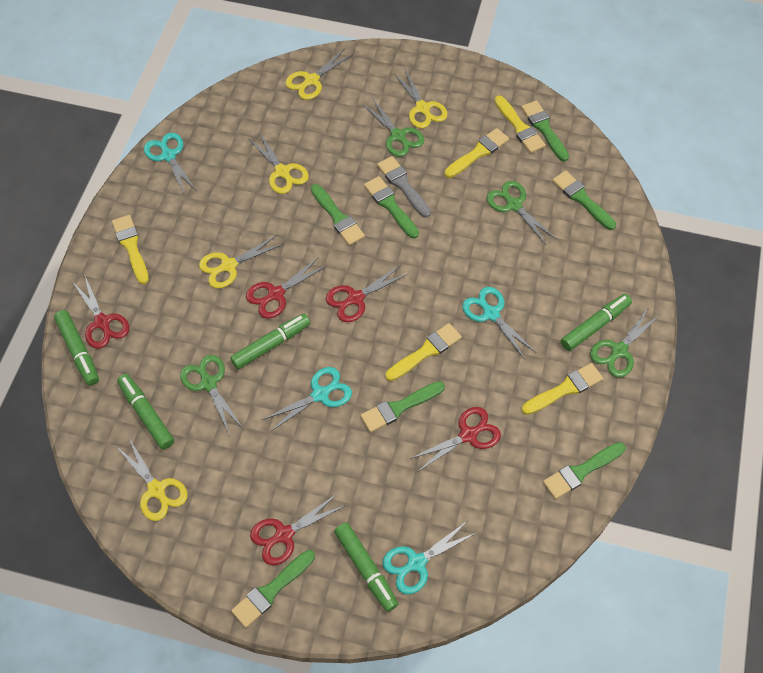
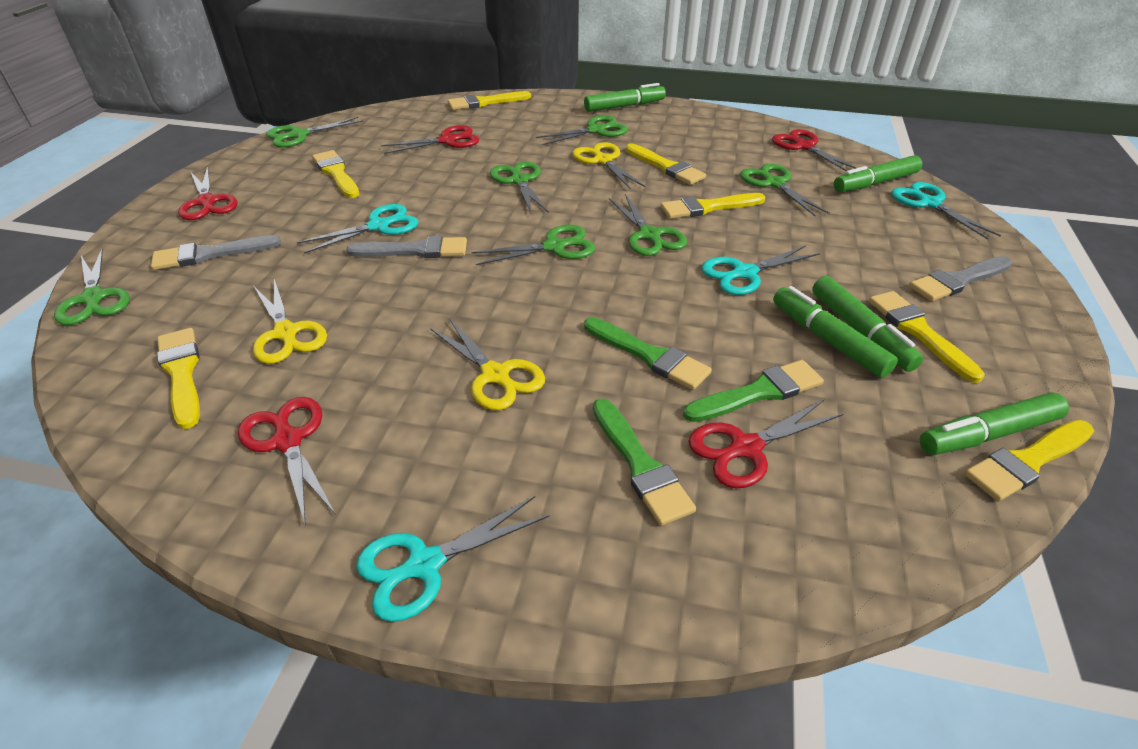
green brush: [231,550,315,628] [311,184,365,245] [360,381,445,432] [364,176,419,239] [521,101,569,162] [543,442,626,499] [552,171,616,230] = 7 -> [584,317,712,390] [593,398,696,526] [683,360,824,422] = 3
green scissors: [180,355,242,435] [362,98,425,157] [487,181,556,246] [590,307,661,378] = 4 -> [54,249,130,325] [266,117,363,147] [471,225,595,265] [490,161,549,213] [536,115,628,145] [609,194,687,256] [740,164,830,216] = 7
grey brush: [377,156,431,218] = 1 -> [151,235,281,270] [346,236,467,258] [909,256,1012,301] = 3
yellow brush: [112,215,149,284] [386,323,462,381] [444,128,509,178] [494,95,546,153] [522,363,603,415] = 5 -> [157,328,200,429] [312,150,359,198] [448,91,531,110] [626,143,706,185] [660,193,765,219] [869,291,985,383] [965,420,1094,501] = 7
yellow scissors: [115,438,188,521] [199,235,284,288] [248,132,309,194] [285,48,353,100] [394,69,448,128] = 5 -> [253,279,327,364] [430,318,545,410] [572,142,645,190] = 3

